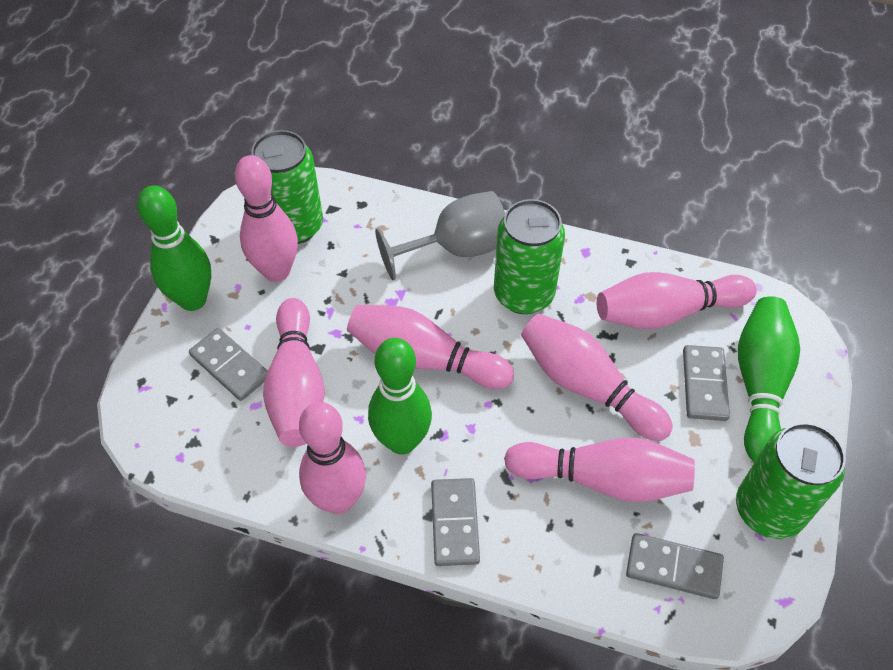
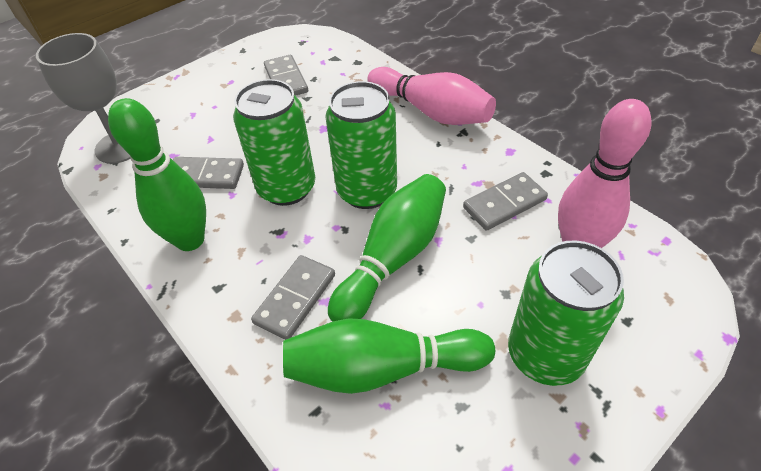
pink bowling pin: [235,155,298,282] [263,298,325,447] [299,402,366,514] [347,305,514,389] [504,438,695,502] [521,313,673,441] [597,272,757,329] = 7 -> [367,67,496,125] [558,99,652,248] = 2

